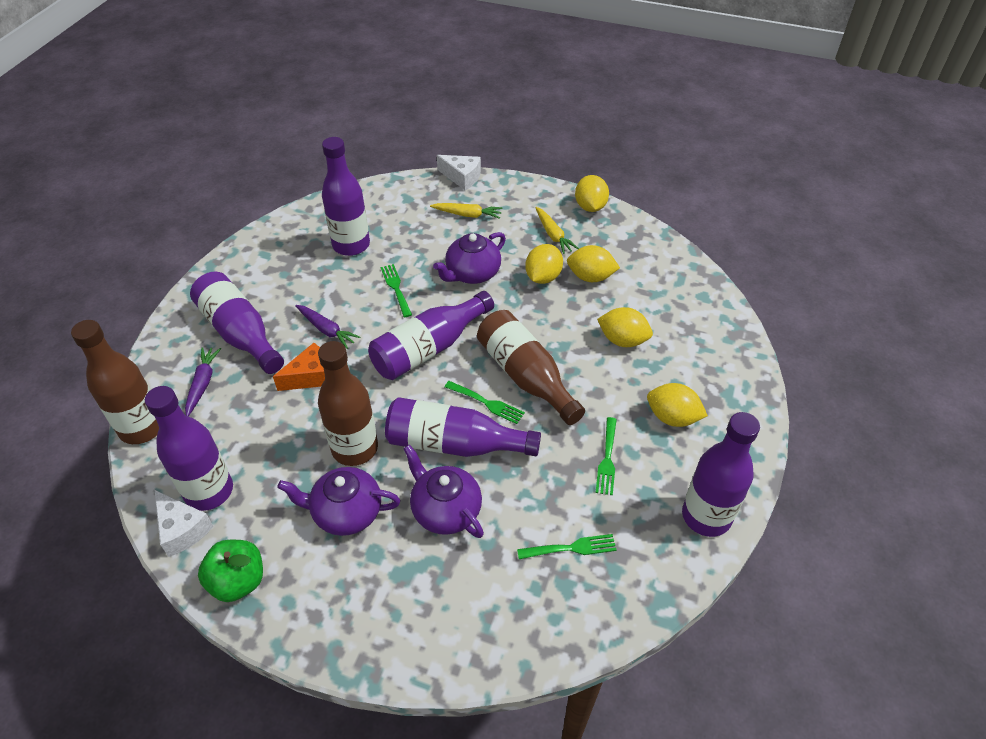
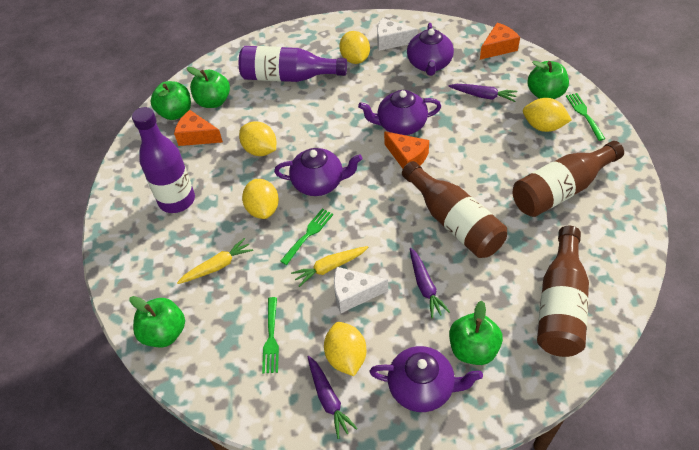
green apple: [198,540,263,602] = 1 -> [130,296,185,347] [151,81,191,120] [187,67,230,108] [449,300,503,365] [527,61,569,99] = 5
green fork: [381,264,412,317] [445,381,525,424] [517,534,617,559] [595,417,617,495] = 4 -> [262,297,279,374] [280,209,333,265] [566,93,605,141] = 3
orange cheese: [273,343,325,391] = 1 -> [174,110,223,146] [384,131,429,168] [480,23,520,60] = 3
purple bottle: [145,386,233,511] [190,272,284,374] [322,137,370,256] [368,291,494,380] [385,397,541,457] [682,412,760,537] = 6 -> [132,107,195,213] [239,46,347,82] = 2
purple carrot: [185,347,221,416] [295,305,360,349] = 2 -> [307,356,358,439] [410,248,450,318] [449,84,517,102] = 3
purple teapot: [277,467,400,536] [403,445,484,538] [433,232,506,284] = 3 -> [274,148,362,196] [358,90,441,135] [370,346,483,412] [407,23,454,76] = 4

